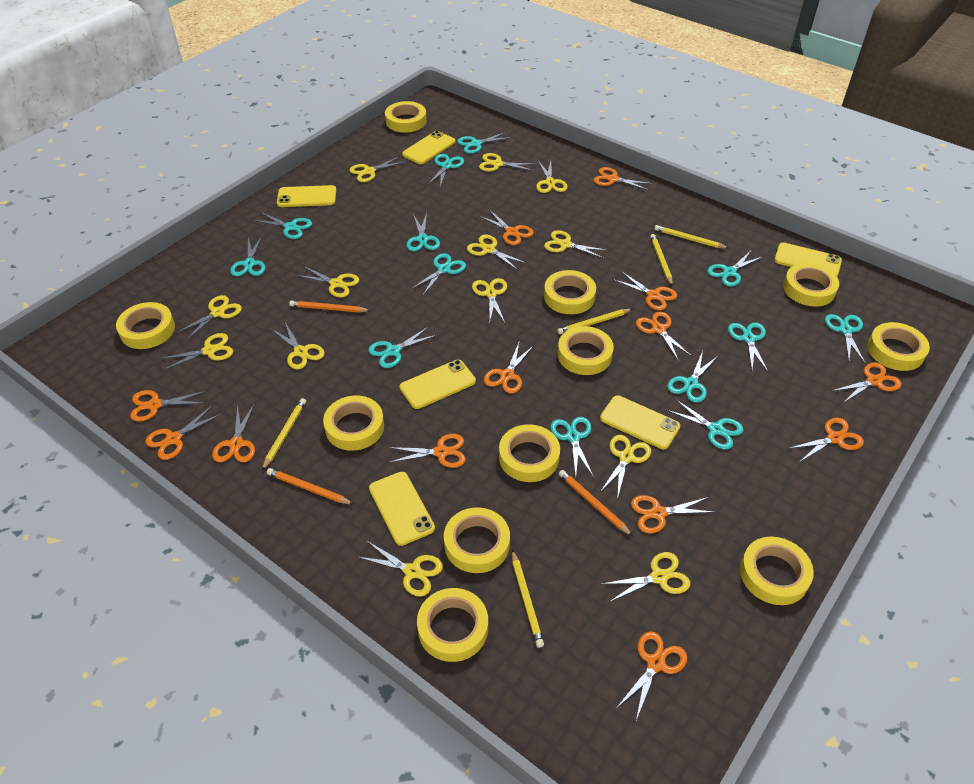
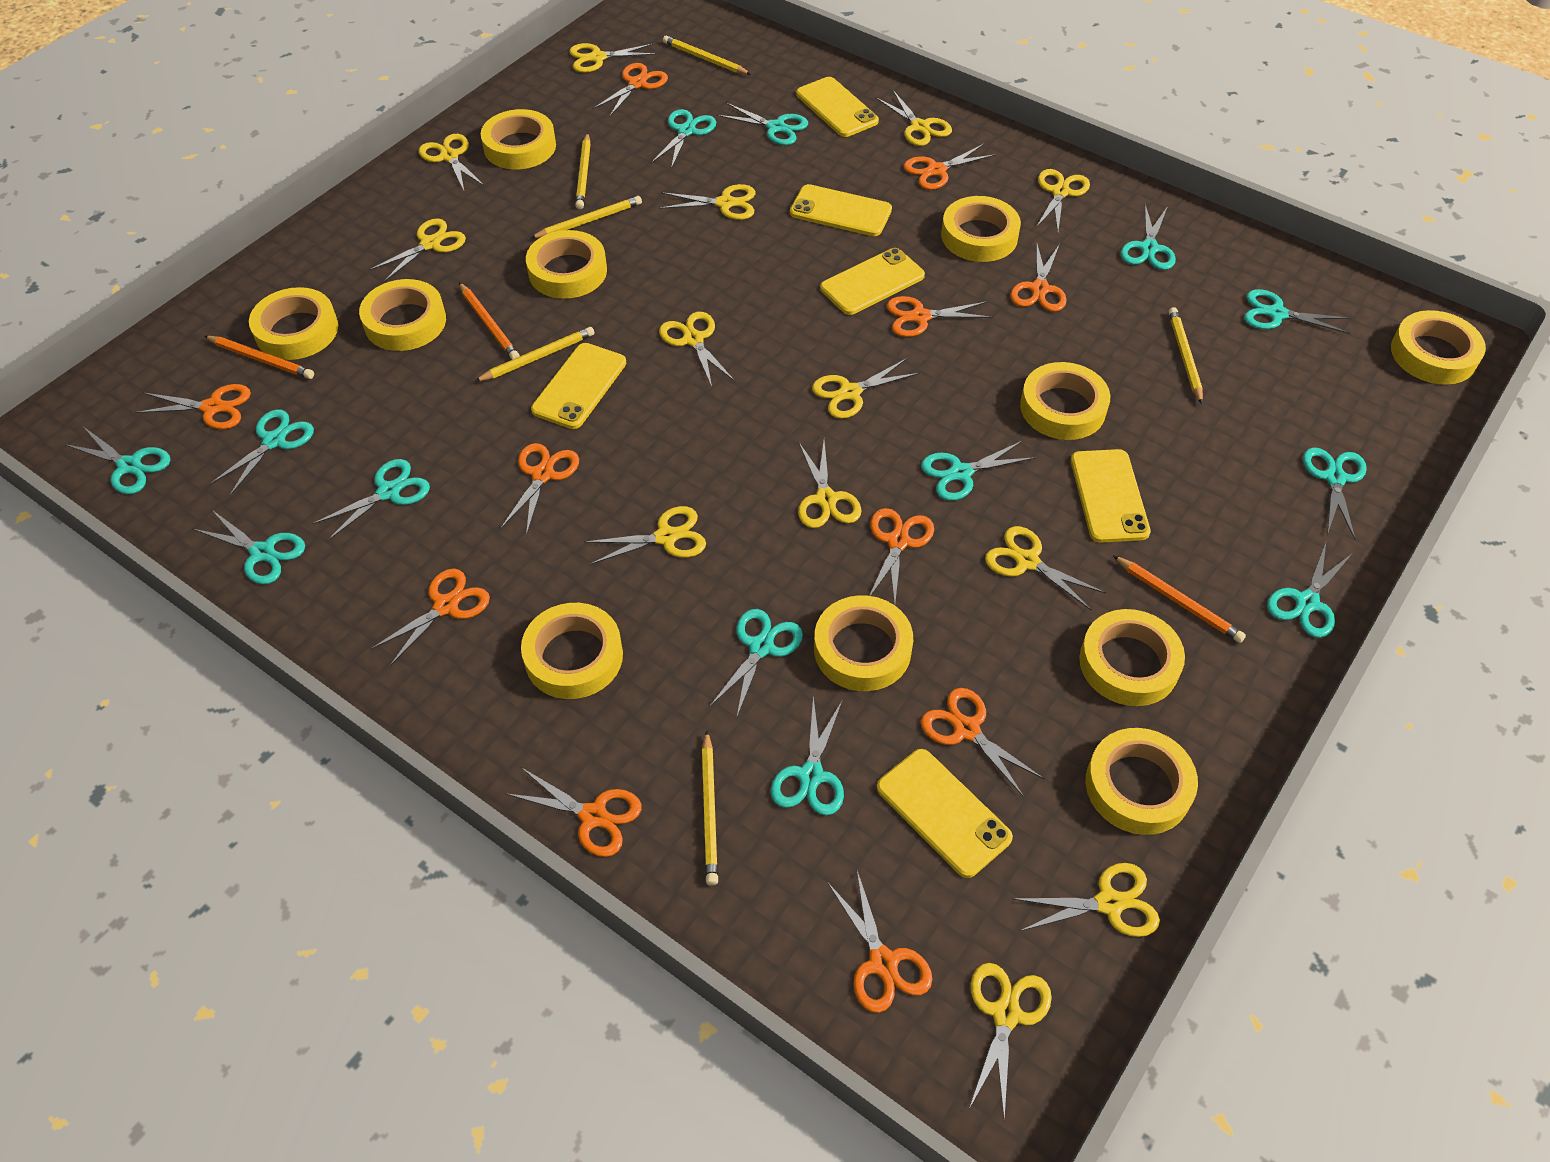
orange scissors: [130,390,207,421] [145,405,222,460] [212,403,255,462] [388,434,466,468] [479,210,534,245] [484,343,533,393] [594,167,653,190] [612,271,677,310] [617,632,687,720] [631,495,713,533] [636,312,692,361] [788,418,864,462] [832,362,902,403] = 13 -> [135,384,251,429] [371,568,490,666] [500,443,579,536] [505,767,642,857] [593,63,668,117] [827,871,932,1013] [869,508,934,605] [887,296,993,337] [904,144,996,190] [921,688,1045,797] [1010,242,1067,312] = 11
yellow pencil: [262,398,306,471] [512,550,544,648] [557,309,632,334] [650,234,673,286] [654,225,728,249] = 5 -> [474,327,595,382] [531,196,642,238] [575,133,591,209] [663,35,751,75] [702,730,718,886] [1168,307,1203,404] = 6

